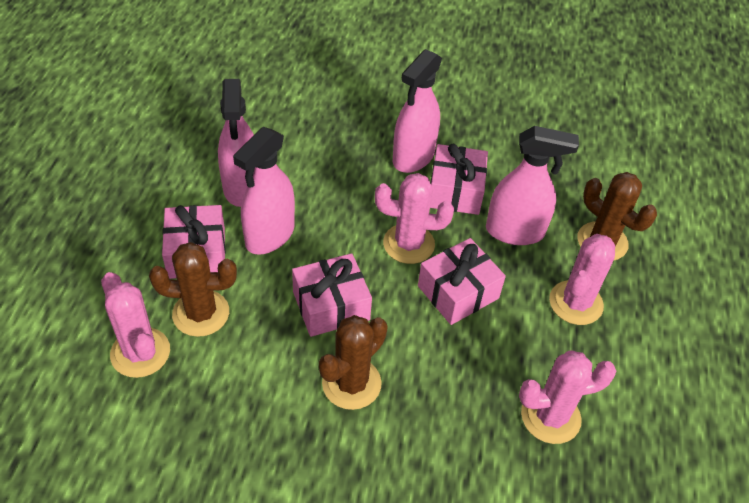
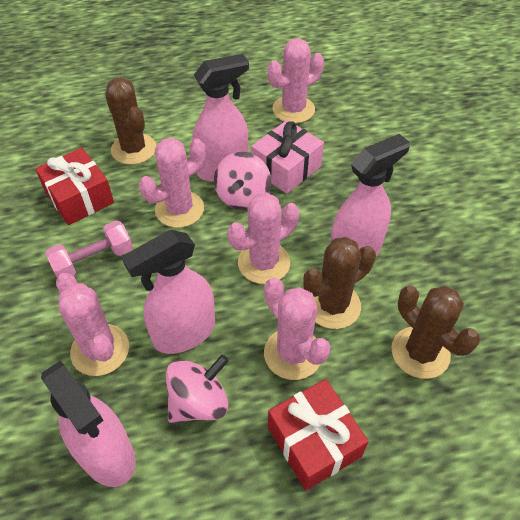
pink cactus: [101,272,170,378] [375,173,454,264] [519,350,616,444] [549,234,615,325] = 4 -> [56,273,129,376] [139,138,206,228] [228,192,299,284] [264,278,331,380] [268,38,324,123] = 5
pink dumbbell: none = 0 -> [45,221,133,278] = 1
pink gift: [162,205,226,279] [292,253,372,337] [418,238,506,325] [430,144,488,215] = 4 -> [251,120,324,194] = 1
pink spinning top: none = 0 -> [166,354,229,423] [214,152,271,210] = 2
red gift: none = 0 -> [35,148,114,225] [268,379,369,491] = 2

